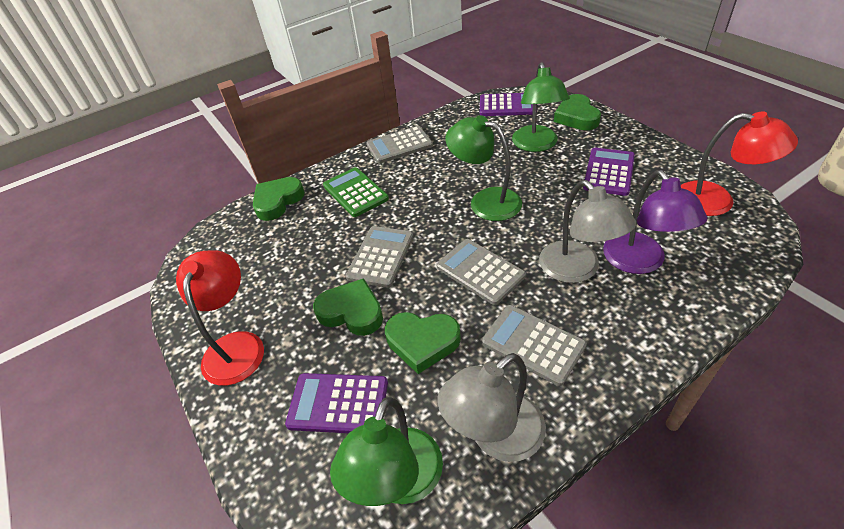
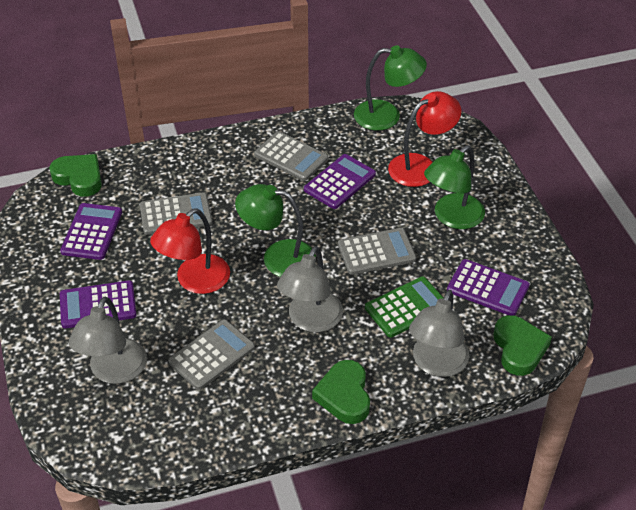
green heart: [253,177,305,221] [313,278,383,336] [385,312,461,374] [554,94,601,130] = 4 -> [49,154,102,197] [312,360,370,424] [494,315,552,376] = 3
grey lamp: [437,353,546,462] [539,180,636,283] = 2 -> [69,296,147,384] [277,246,343,332] [409,290,469,377] = 3
purple calculator: [285,373,388,433] [480,93,533,116] [583,148,635,196] = 3 -> [60,203,122,260] [60,280,137,328] [304,154,376,209] [447,259,530,316] = 4
purple lamp: [603,170,707,274] = 1 -> none = 0

